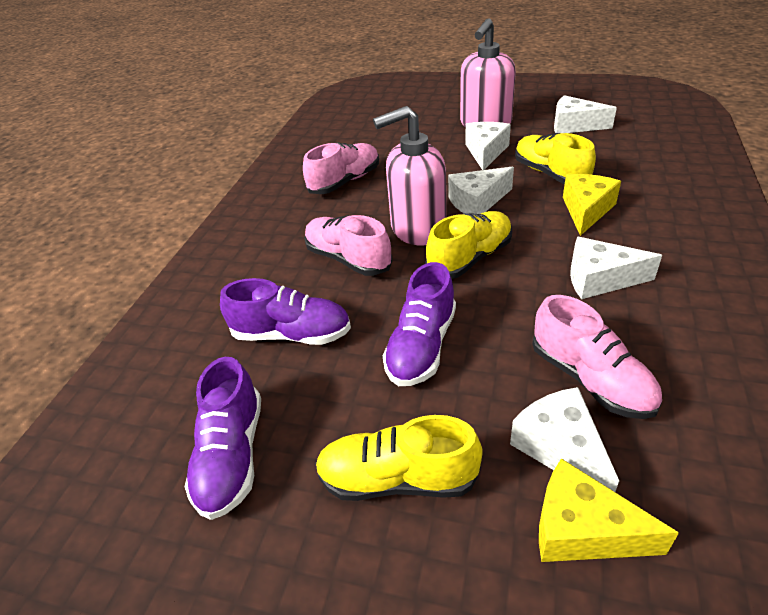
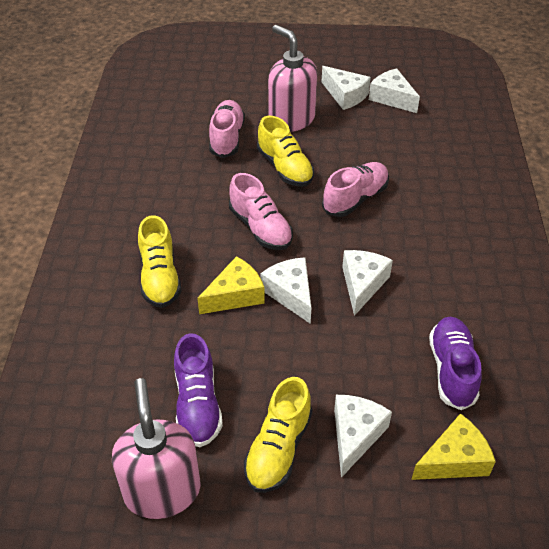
purple shoe: [184,357,261,520] [220,278,351,345] [382,262,456,386] = 3 -> [174,333,223,447] [429,317,482,410] = 2

